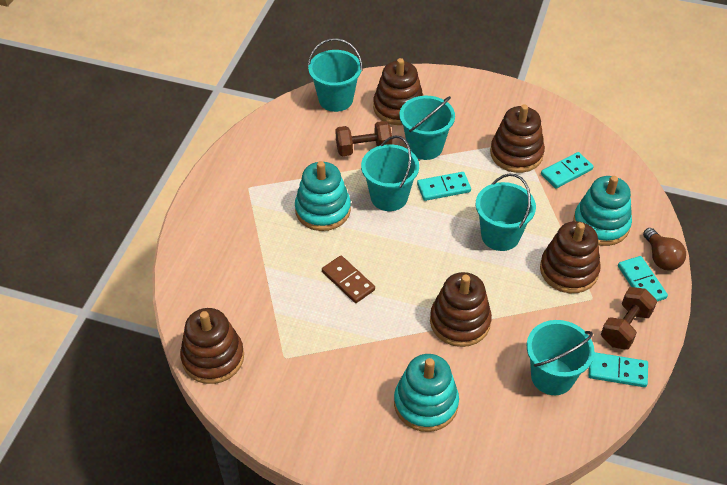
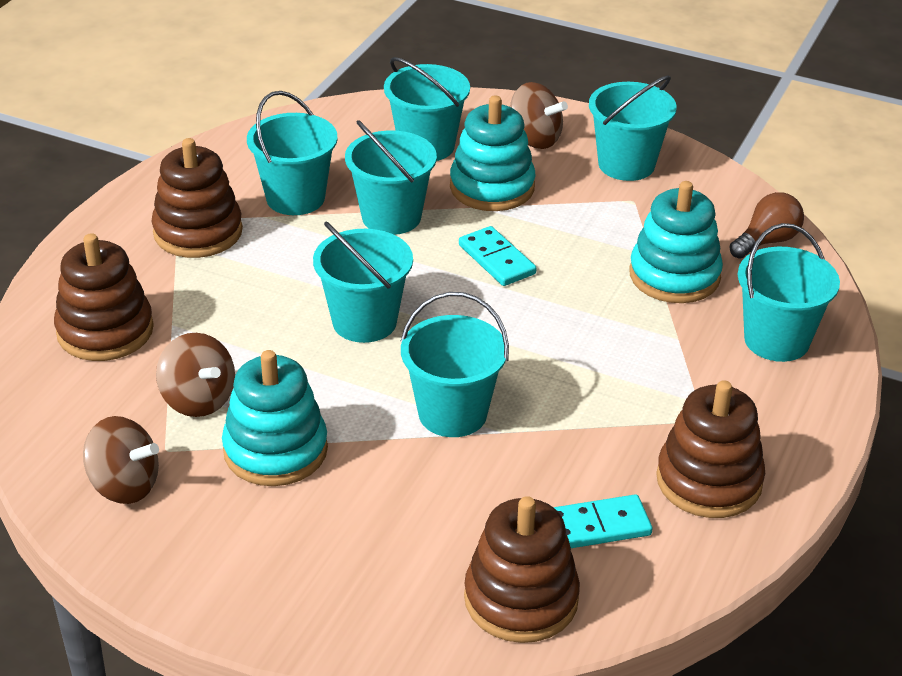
brown domino: [322,256,375,303] = 1 -> none = 0
brown dumbbell: [336,121,392,156] [601,287,657,350] = 2 -> none = 0
brown spinning top: none = 0 -> [83,416,159,504] [156,333,235,417] [510,82,568,149] = 3
brown stacking toy: [180,308,244,384] [373,58,423,125] [430,272,492,347] [490,104,545,173] [540,221,601,293] = 5 -> [54,233,154,361] [151,138,243,258] [464,496,580,643] [656,380,765,518] = 4
turquoise bucket: [308,38,363,112] [361,136,419,211] [399,96,455,160] [476,174,536,251] [527,320,595,395] = 5 -> [247,91,337,215] [313,221,413,343] [345,120,437,235] [384,57,470,161] [401,292,509,437] [589,76,677,181] [738,223,840,362] = 7
turquoise domino: [417,172,471,201] [541,152,594,188] [589,352,648,387] [618,256,668,302] = 4 -> [459,226,537,286] [553,494,653,548] = 2

